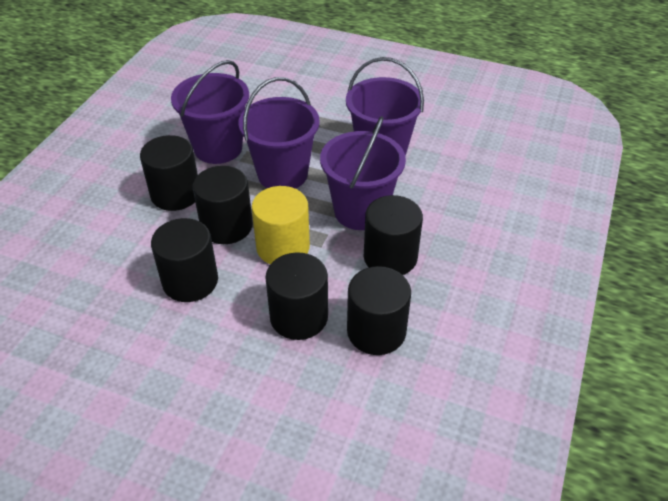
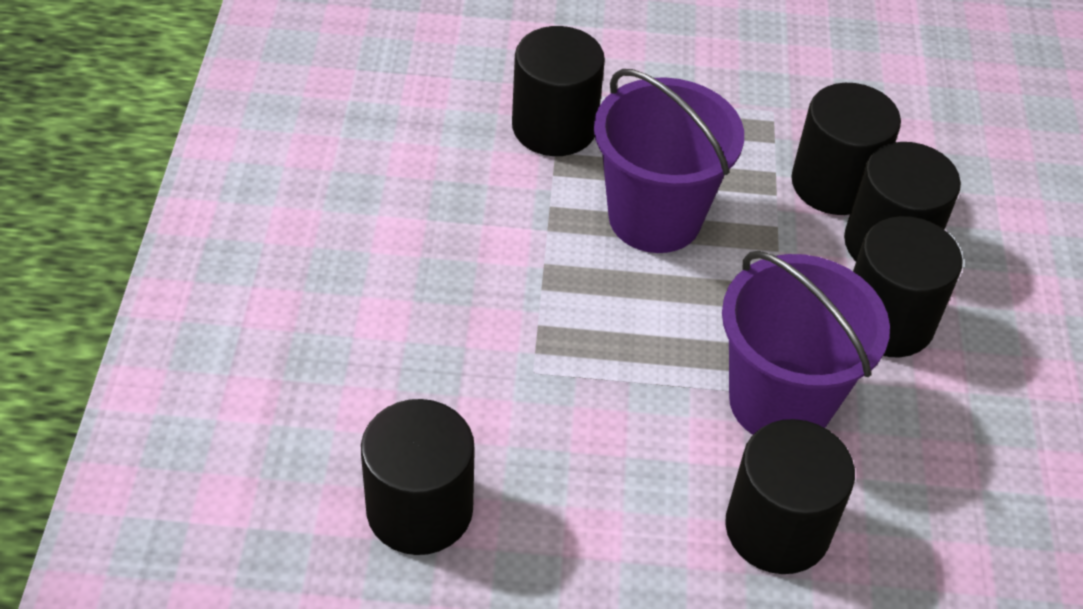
purple bucket: [171,60,249,164] [238,77,320,189] [320,116,406,230] [346,57,424,156] = 4 -> [594,69,744,253] [722,251,890,435] = 2
yellow cylinder: [251,186,310,264] = 1 -> none = 0

